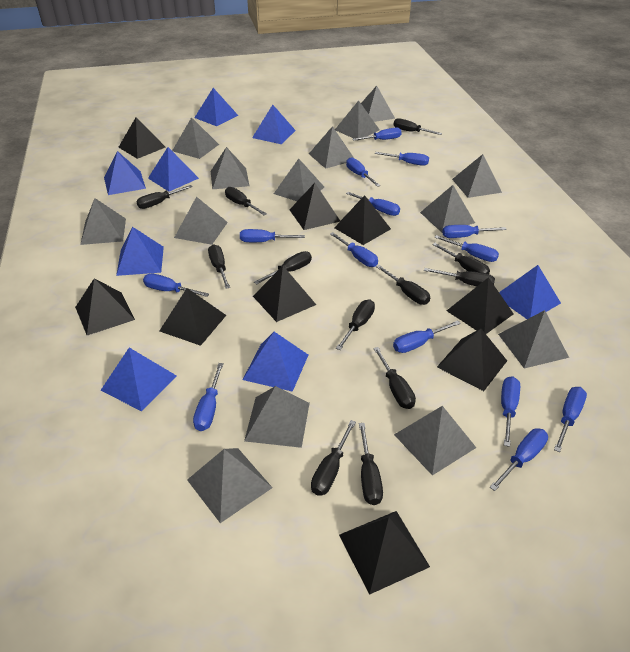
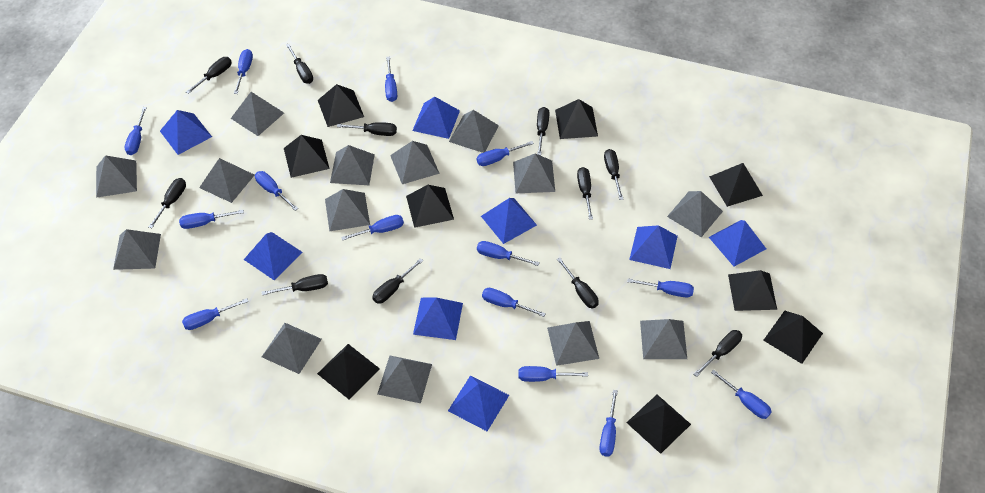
black screwdriver: [136,185,193,209] [208,244,230,289] [225,187,267,215] [254,251,312,285] [311,420,356,496] [336,300,375,350] [359,423,383,505] [373,347,416,409] [376,265,430,305] [393,118,442,135] [424,268,495,287] [432,243,490,274] = 12 -> [149,178,186,228] [186,57,232,94] [261,274,328,295] [286,44,313,84] [337,122,397,136] [372,258,423,304] [537,107,549,155] [557,258,599,308] [577,167,593,220] [604,149,624,200] [694,330,742,377] = 11

